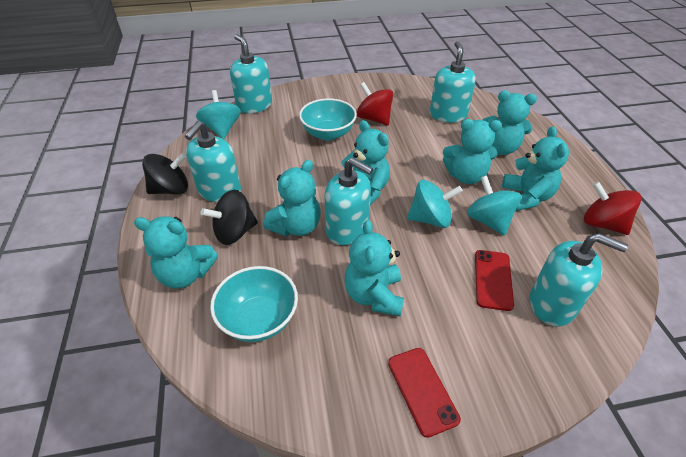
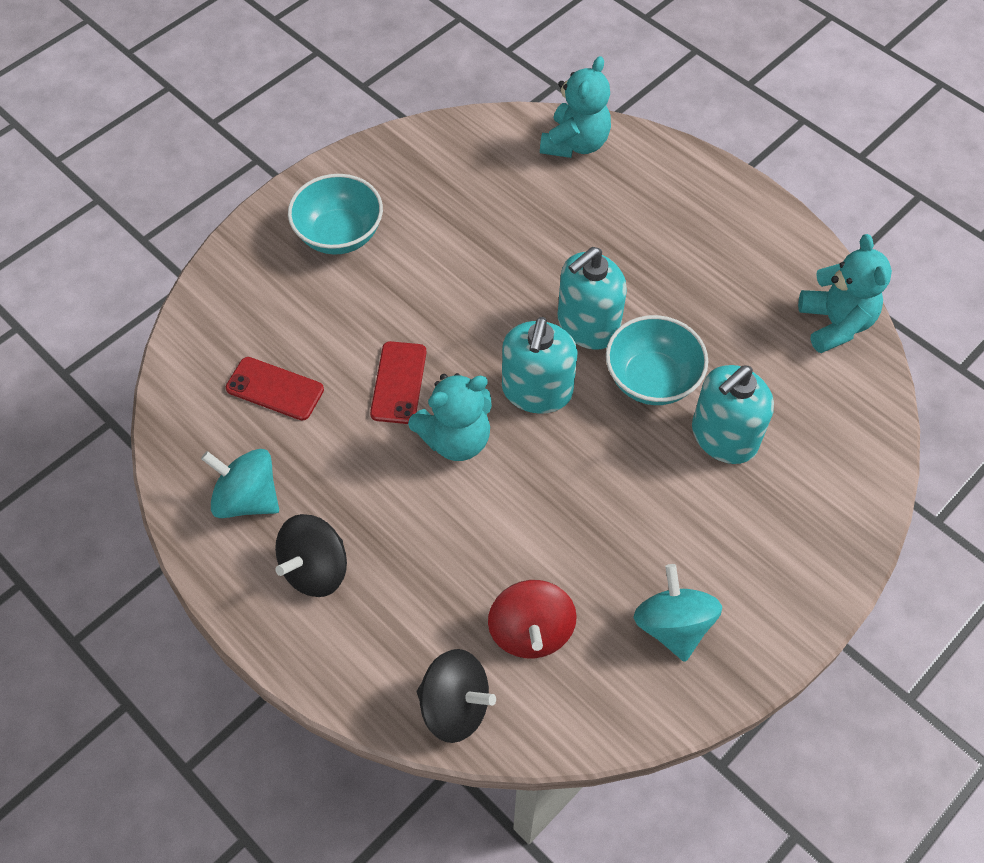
red spinning top: [357,82,393,125] [584,181,641,235] = 2 -> [488,580,577,658] = 1
turquoise soap dispenser: [185,121,241,202] [230,35,272,113] [324,157,373,245] [430,41,476,123] [530,233,628,326] = 5 -> [502,317,578,414] [558,247,627,350] [692,365,774,464] = 3
turquoise spinning top: [196,90,241,139] [407,180,463,228] [467,176,522,236] = 3 -> [201,449,279,518] [633,564,722,662] = 2
turquoise teddy bear: [134,216,218,288] [263,160,320,236] [341,120,390,205] [345,220,404,316] [443,119,502,184] [482,91,537,155] [502,126,569,211] = 7 -> [408,373,492,461] [540,56,611,158] [798,234,892,353] = 3

